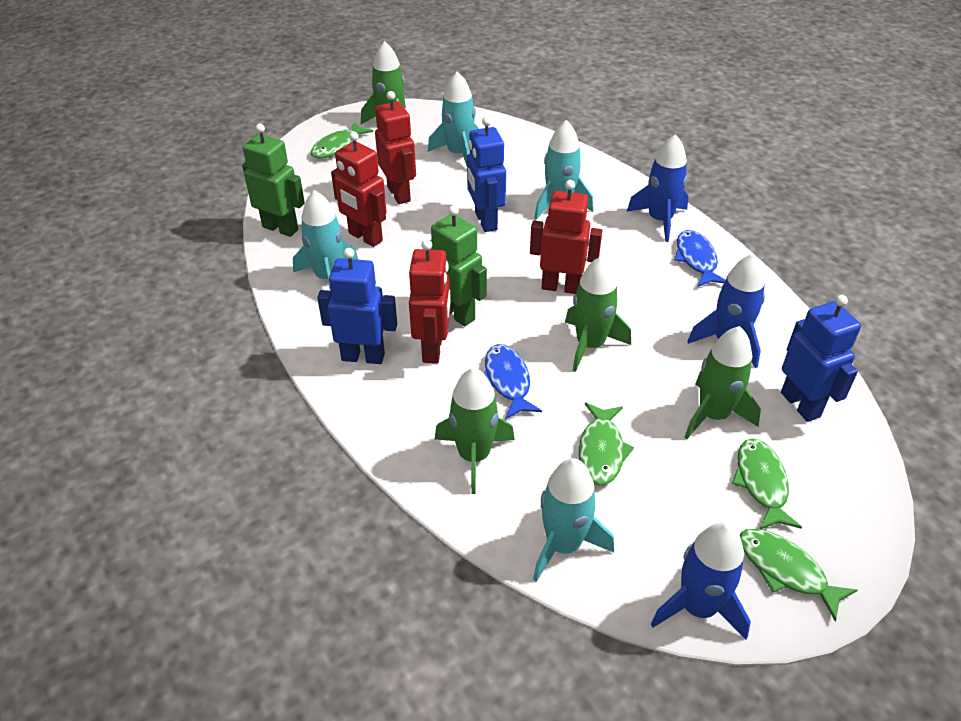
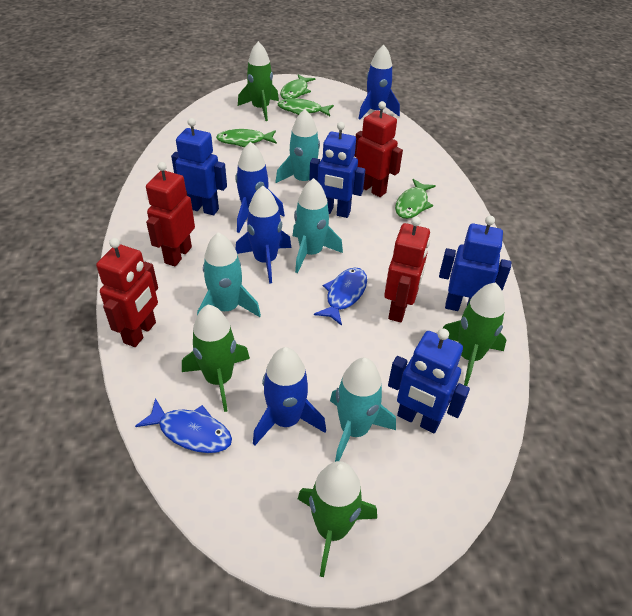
blue robot: [317,248,397,364] [467,117,506,232] [781,295,861,422] = 3 -> [171,118,227,215] [309,122,365,218] [388,328,470,433] [439,216,511,311] = 4
blue rocket: [627,134,688,242] [651,522,751,640] [687,253,765,368] = 3 -> [235,141,285,233] [235,185,291,284] [253,347,326,445] [358,45,400,120] = 4
green robot: [242,123,305,237] [430,205,487,326] = 2 -> none = 0

